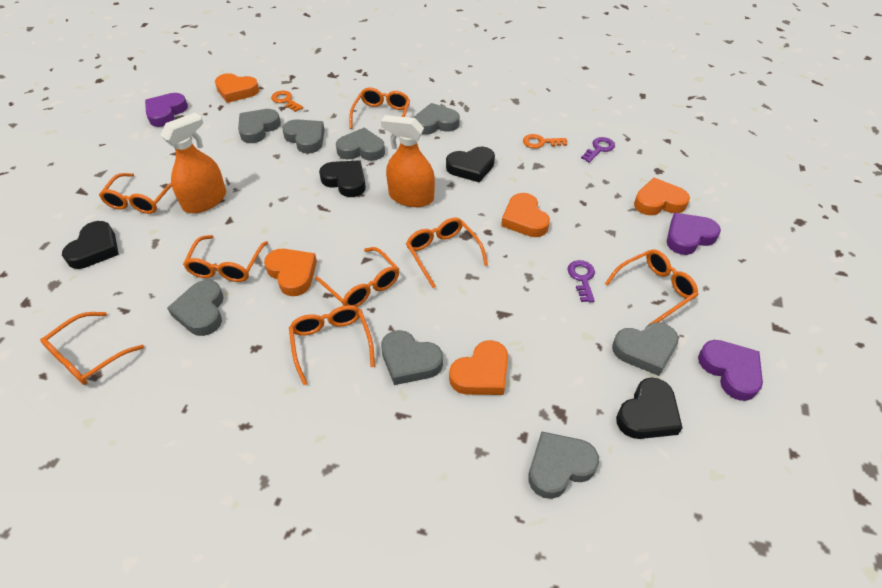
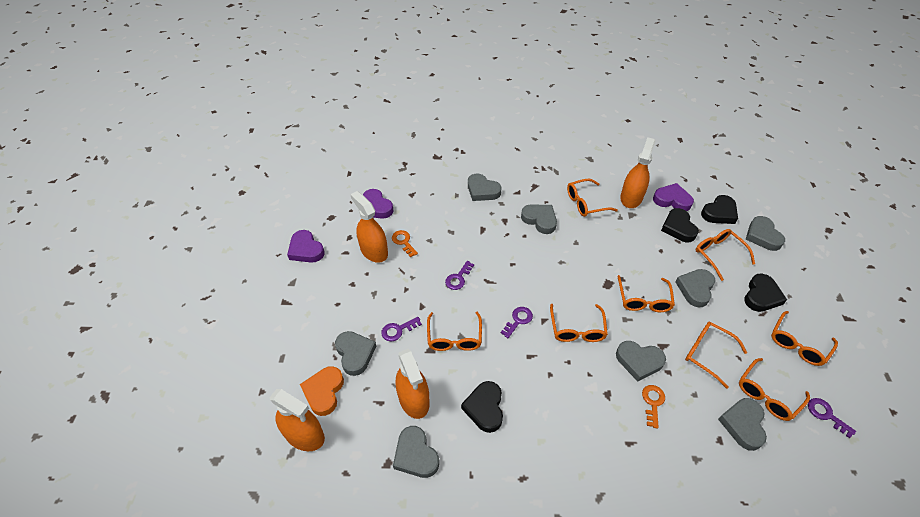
orange heart: [215,73,259,103] [264,249,317,296] [449,340,508,395] [501,193,550,237] [634,178,690,215] = 5 -> [300,366,344,416] = 1
orange spray bottle: [160,113,226,213] [381,115,435,207] = 2 -> [270,389,325,451] [350,191,388,263] [396,349,429,419] [620,137,655,208] = 4
purple key: [568,260,595,302] [581,137,615,163] = 2 -> [381,317,422,342] [445,261,474,290] [501,307,533,338] [808,398,856,438] = 4

